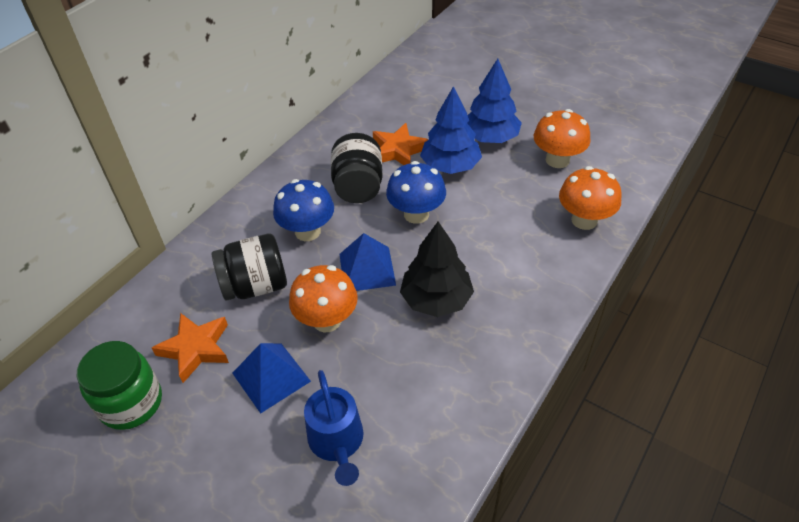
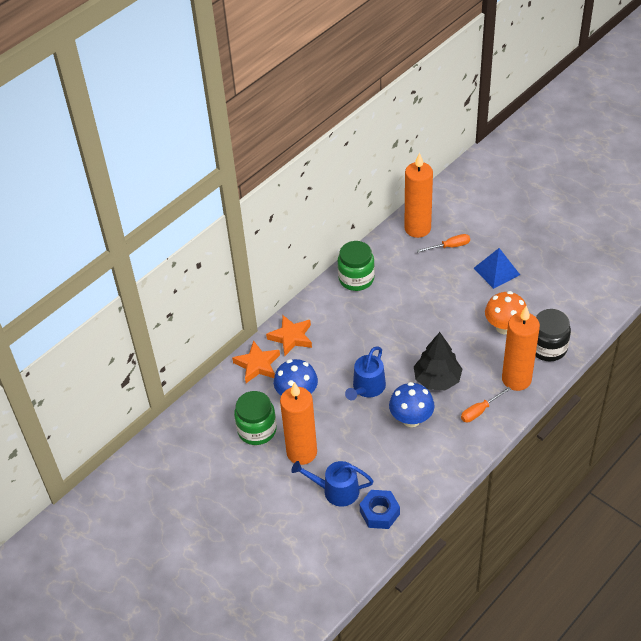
black jar: [212,234,287,301] [331,133,383,203] = 2 -> [535,309,571,361] = 1
blue nut: none = 0 -> [360,490,400,529] = 1
blue pyramid: [232,343,311,414] [340,233,396,291] = 2 -> [474,248,520,289] = 1
blue tree: [420,86,482,174] [467,59,522,143] = 2 -> none = 0
blue watering can: [304,370,363,486] = 1 -> [291,461,374,507] [345,346,386,400] = 2
green jar: [77,341,162,430] = 1 -> [234,391,277,445] [338,241,375,291] = 2
orange candle: none = 0 -> [280,382,317,465] [404,152,433,238] [502,306,540,391] = 3
orange mushroom: [289,265,358,332] [534,109,591,168] [559,166,621,230] = 3 -> [485,291,527,334] = 1
orange screwdriver: none = 0 -> [417,234,470,252] [461,387,511,422] = 2

